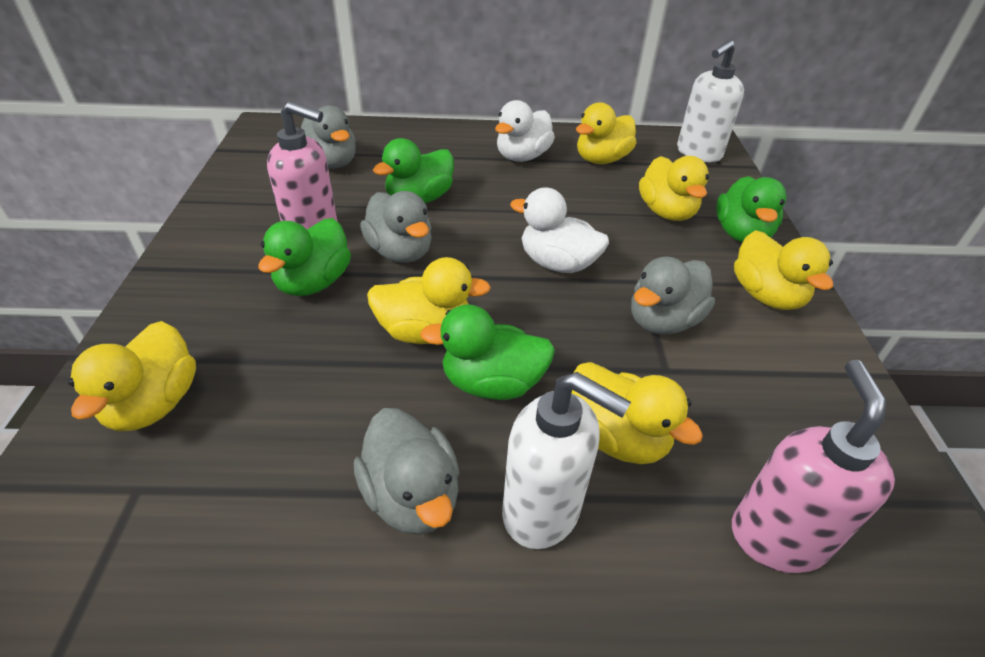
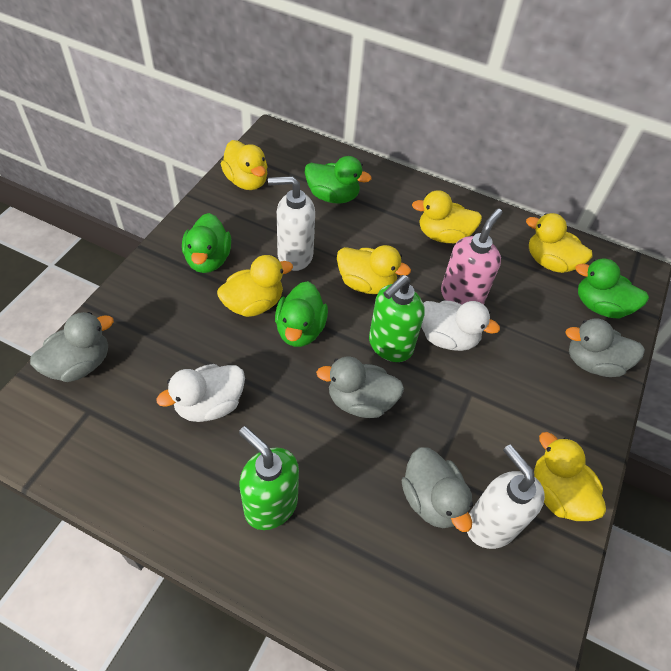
green soap dispenser: none = 0 -> [239,426,299,530] [369,275,425,362] = 2
pink soap dispenser: [267,101,338,230] [732,360,895,573] = 2 -> [441,209,503,305] = 1

